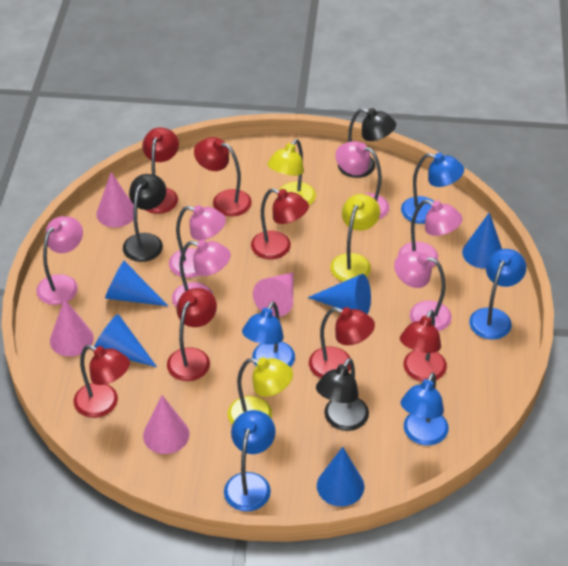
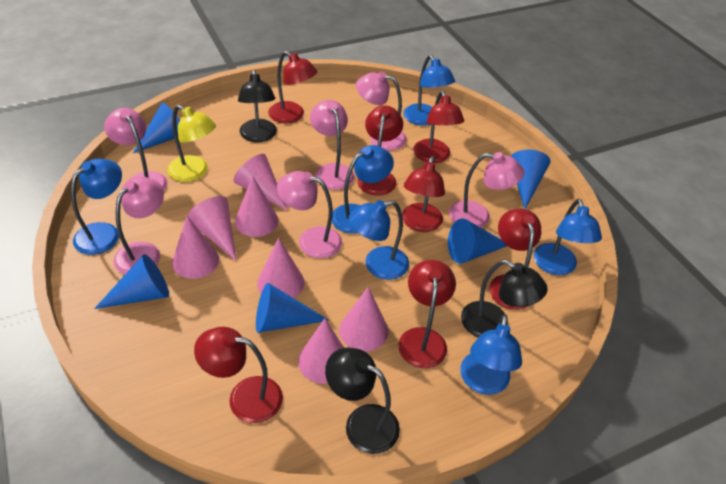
blue lamp: [224,410,276,512] [242,301,295,367] [401,153,464,224] [401,372,449,446] [469,249,526,340] = 5 -> [71,158,122,255] [332,145,394,234] [348,200,409,280] [403,55,455,126] [460,314,522,395] [534,199,602,275] = 6
pink cone: [50,299,94,356] [96,172,134,228] [143,395,189,454] [253,272,293,317] = 4 -> [172,216,219,279] [187,196,237,261] [233,154,288,211] [235,176,279,237] [257,238,304,298] [298,318,344,384] [339,287,389,351] = 7
yellow lamp: [228,357,293,425] [267,139,316,205] [330,194,380,282] = 3 -> [168,105,216,182] = 1

